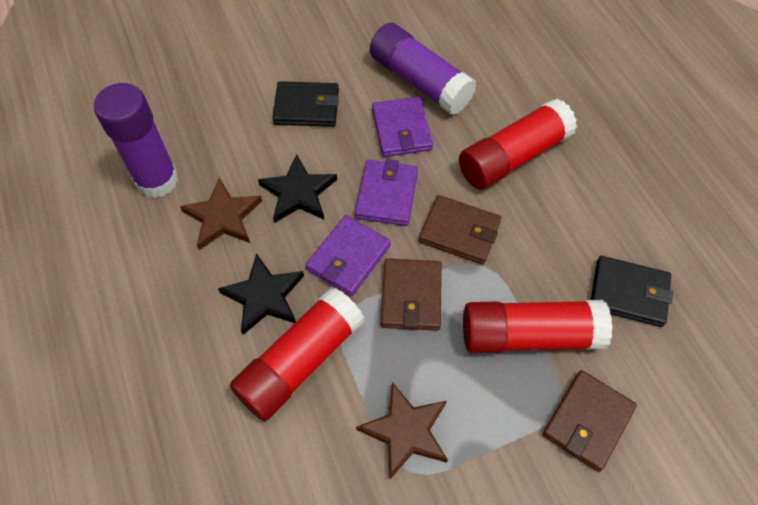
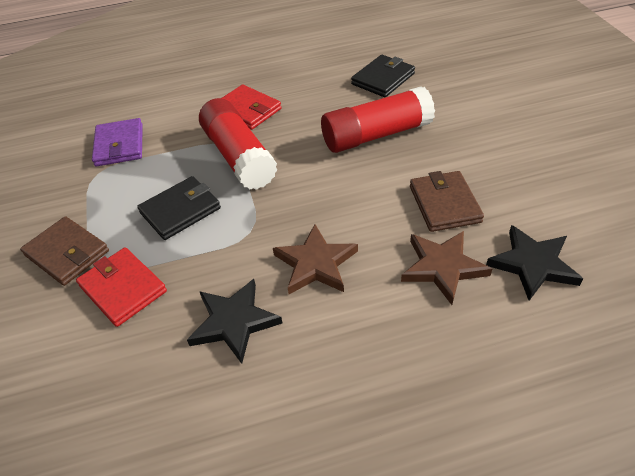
brown wallet: [381,259,442,331] [419,195,501,264] [542,370,637,472] = 3 -> [20,216,109,286] [410,171,484,232] = 2
purple glue stick: [94,83,178,198] [370,23,477,115] = 2 -> none = 0
purple wallet: [306,215,391,296] [355,159,418,226] [372,97,433,157] = 3 -> [92,118,143,167] = 1
red glue stick: [230,287,365,421] [459,98,577,190] [463,300,613,353] = 3 -> [199,98,277,190] [321,86,435,153] = 2
red wallet: none = 0 -> [76,247,167,327] [221,84,281,130] = 2

